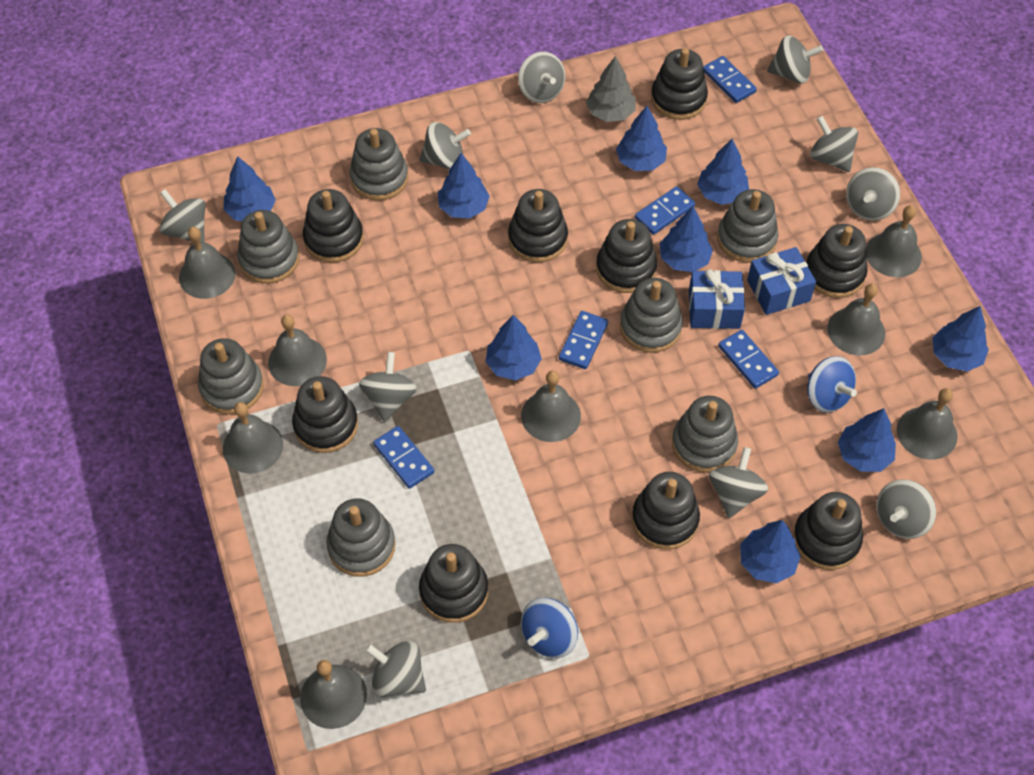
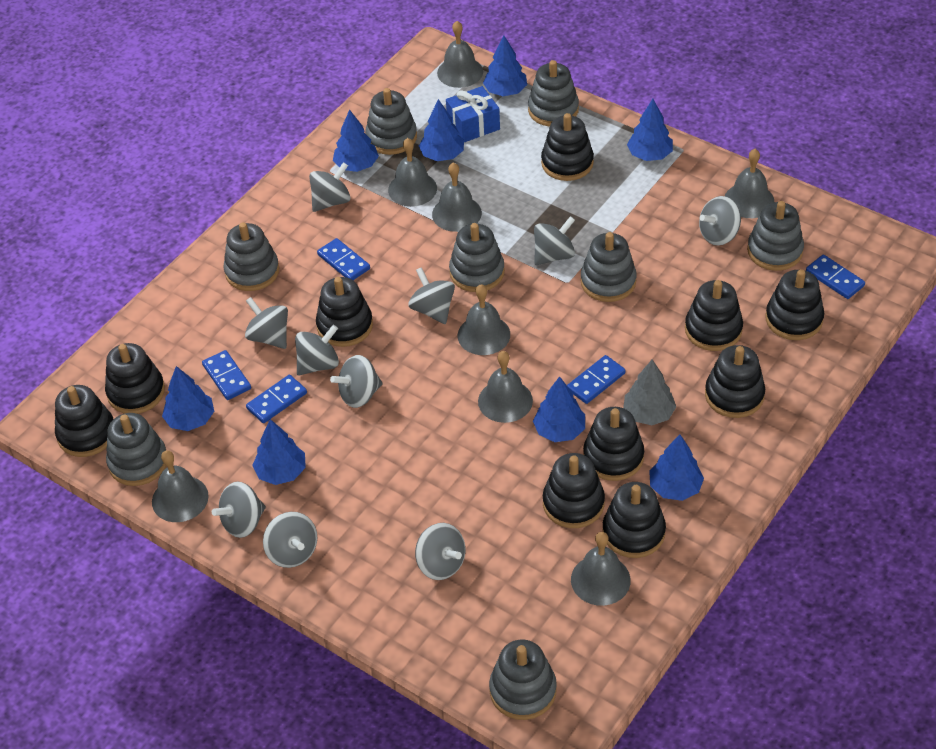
black stacking toy: [292,376,358,453] [303,189,363,263] [419,544,488,623] [508,189,568,263] [596,219,657,293] [632,472,700,550] [651,48,708,120] [793,492,863,570] [806,224,868,298] = 9 -> [55,385,113,457] [105,343,165,414] [316,277,373,347] [541,113,594,181] [543,453,605,528] [583,407,644,481] [603,482,666,558] [685,280,743,351] [705,345,765,418] [766,269,824,340] = 10
blue gift: [689,269,745,329] [747,247,816,315] = 2 -> [446,86,500,142] = 1
blue spinning top: [521,598,578,658] [807,356,857,413] = 2 -> none = 0
blue tree: [224,156,276,221] [438,153,490,218] [485,315,542,380] [616,106,667,171] [660,207,713,272] [697,139,749,205] [740,520,801,583] [838,408,896,472] [932,306,989,371] = 9 -> [162,366,214,431] [252,419,306,485] [333,109,379,172] [419,99,464,161] [483,35,527,96] [533,376,585,442] [627,99,673,161] [649,434,704,501] = 8
grey stacking toy: [198,338,264,414] [237,210,299,284] [326,498,396,577] [349,128,408,201] [620,278,683,353] [672,396,738,472] [717,189,778,263] = 7 -> [106,413,166,486] [224,222,280,291] [365,88,417,155] [449,223,505,292] [489,639,557,720] [528,60,579,127] [580,232,637,302] [747,201,804,271] = 8

